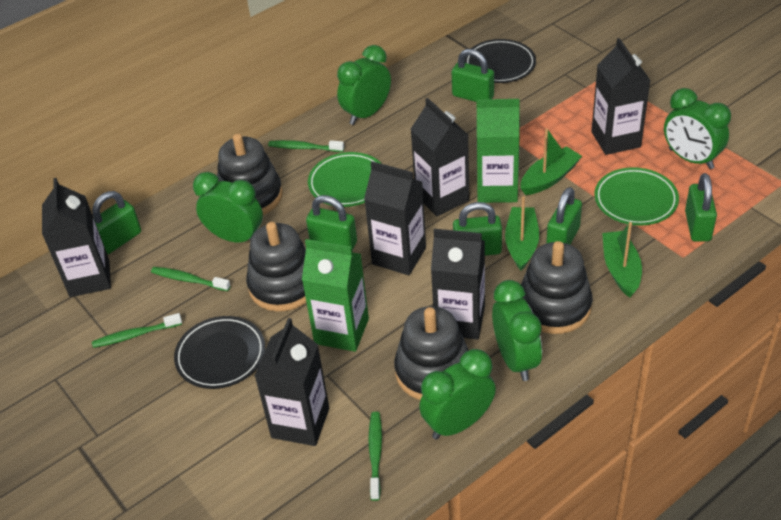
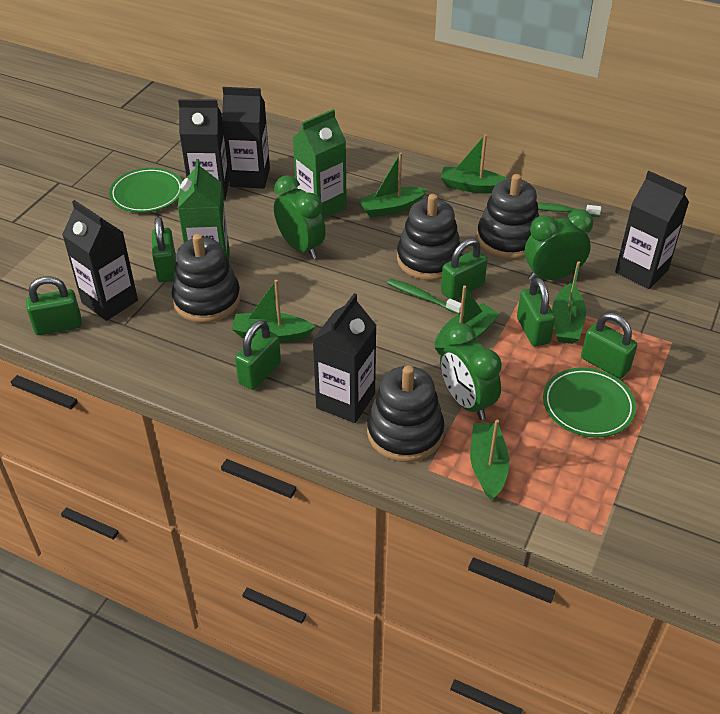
black carton: [42,178,111,297] [255,318,329,446] [364,161,426,275] [411,98,469,216] [431,229,485,340] [591,38,651,155] = 6 -> [62,200,138,321] [178,99,229,201] [222,87,270,189] [313,293,377,423] [615,171,689,289] = 5
black plate: [174,316,265,389] [465,39,536,83] = 2 -> none = 0
green boat: [505,196,539,270] [520,128,582,195] [602,222,642,298] = 3 -> [232,280,315,342] [358,152,428,218] [435,286,500,355] [440,134,507,193] [470,420,509,501] [552,261,586,344] = 6
green clock: [193,172,263,242] [337,45,391,125] [419,349,496,439] [492,280,542,381] [664,88,731,169] = 5 -> [274,175,326,259] [440,323,502,420] [525,209,593,281] = 3
green toothbrush: [92,313,182,348] [151,267,231,291] [268,140,344,152] [368,412,382,501] = 4 -> [387,279,461,314] [537,202,601,217] = 2

